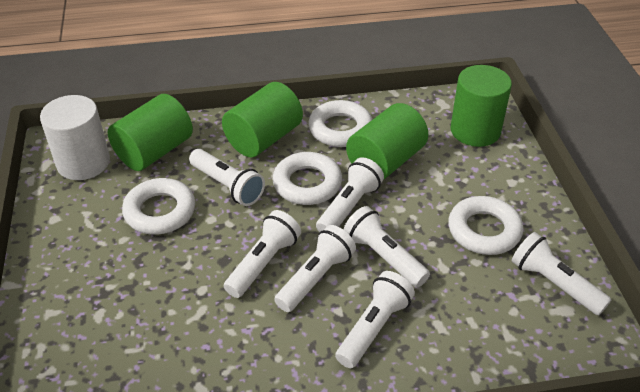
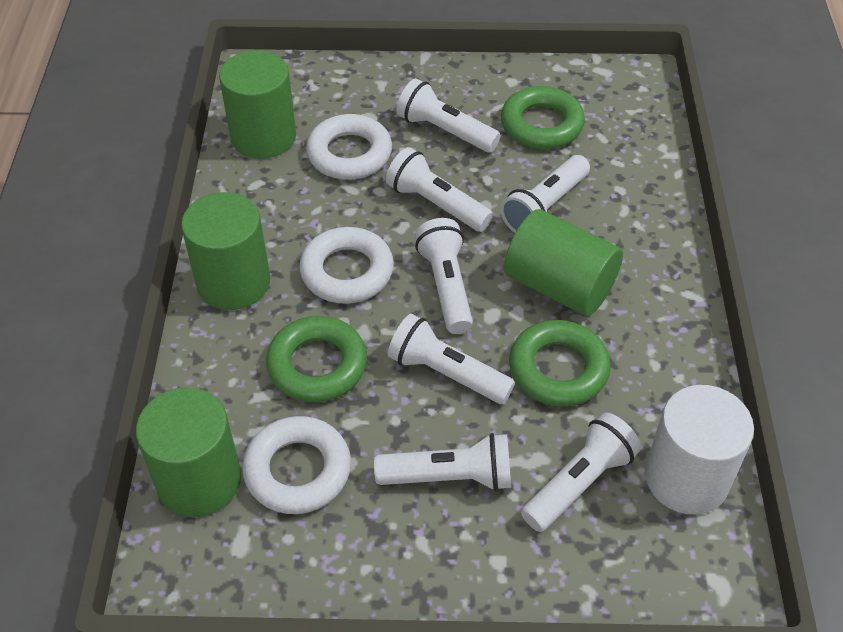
green ring: none = 0 -> [266,316,367,402] [501,86,585,149] [509,320,611,407] = 3
white ring: [122,178,195,235] [273,152,342,205] [308,100,372,147] [448,196,523,255] = 4 -> [242,416,351,514] [299,227,394,304] [306,114,392,180] = 3

